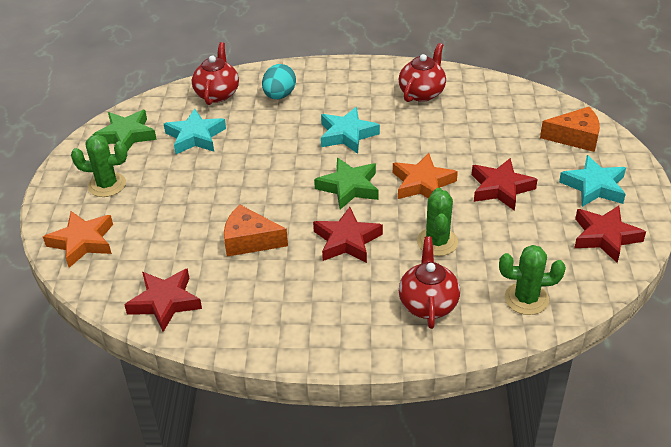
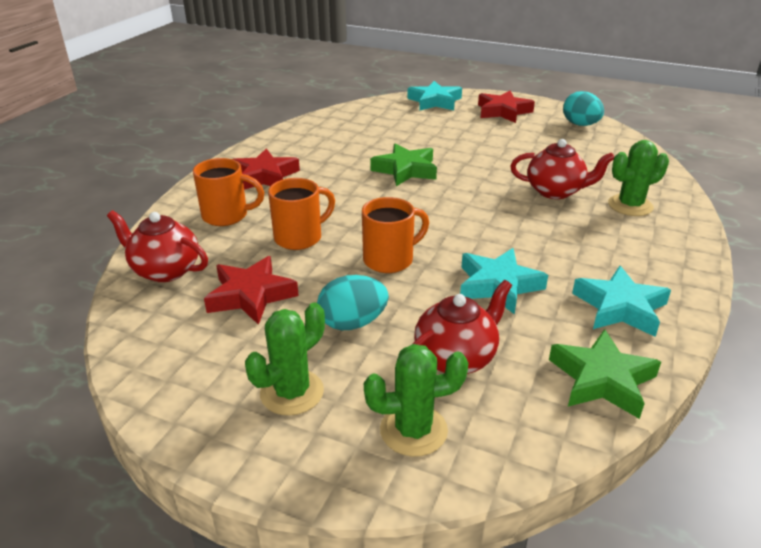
orange cheese: [224,205,288,257] [540,107,600,152] = 2 -> none = 0
orange mug: none = 0 -> [193,158,264,226] [268,178,335,250] [362,197,429,273] = 3
orange star: [43,211,113,268] [393,153,458,199] = 2 -> none = 0
red star: [125,268,202,332] [313,207,383,263] [472,158,538,211] [574,206,646,263] = 4 -> [204,256,299,325] [233,149,300,190] [478,91,535,123] = 3
turquoise egg: [262,64,296,99] = 1 -> [317,275,389,330] [563,91,604,126] = 2

